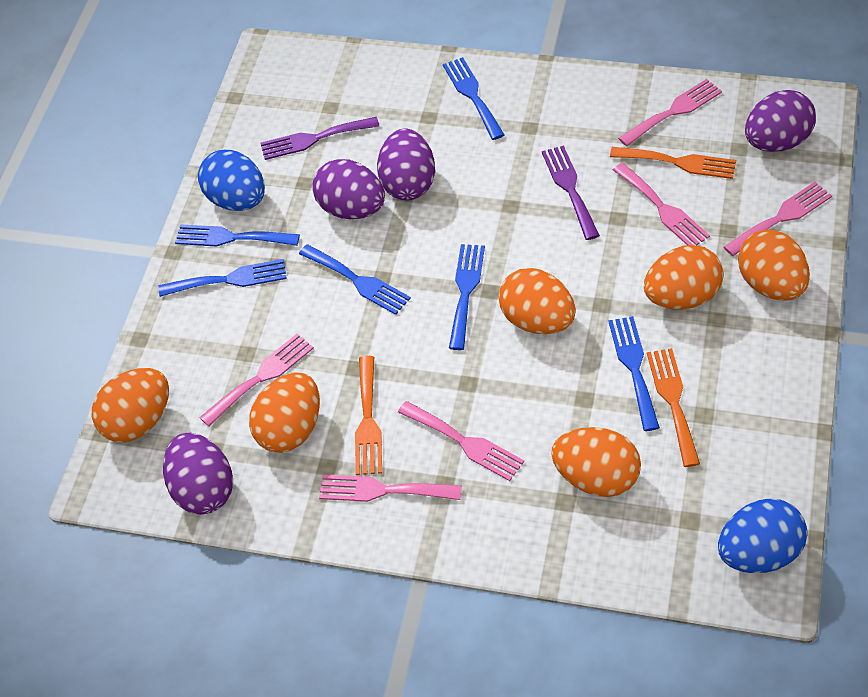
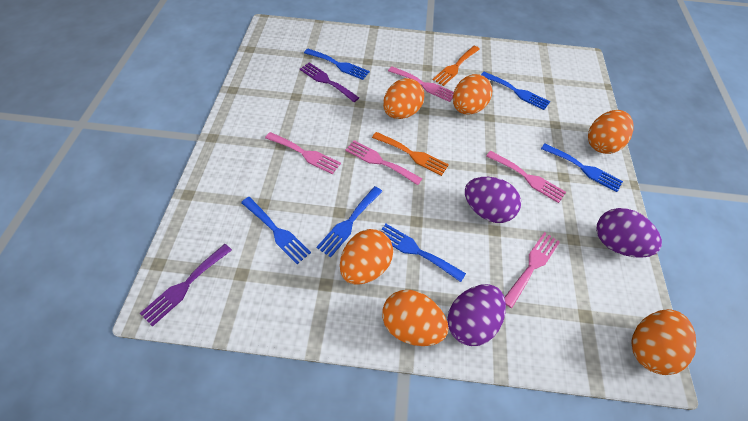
blue egg: [198,149,265,211] [718,499,807,573] = 2 -> none = 0
orange fork: [355,356,382,475] [610,147,736,179] [647,348,700,467] = 3 -> [372,132,449,176] [433,46,480,86] = 2
pink fork: [199,334,314,426] [319,475,462,502] [398,401,524,481] [613,163,710,246] [618,79,722,146] [724,182,832,256] = 6 -> [265,132,341,174] [345,140,422,185] [388,66,454,102] [486,151,566,203] [505,232,560,308] = 5
purple egg: [163,433,233,515] [312,159,385,219] [377,129,435,200] [745,90,816,152] = 4 -> [447,284,506,346] [465,177,521,223] [596,208,662,258] = 3

